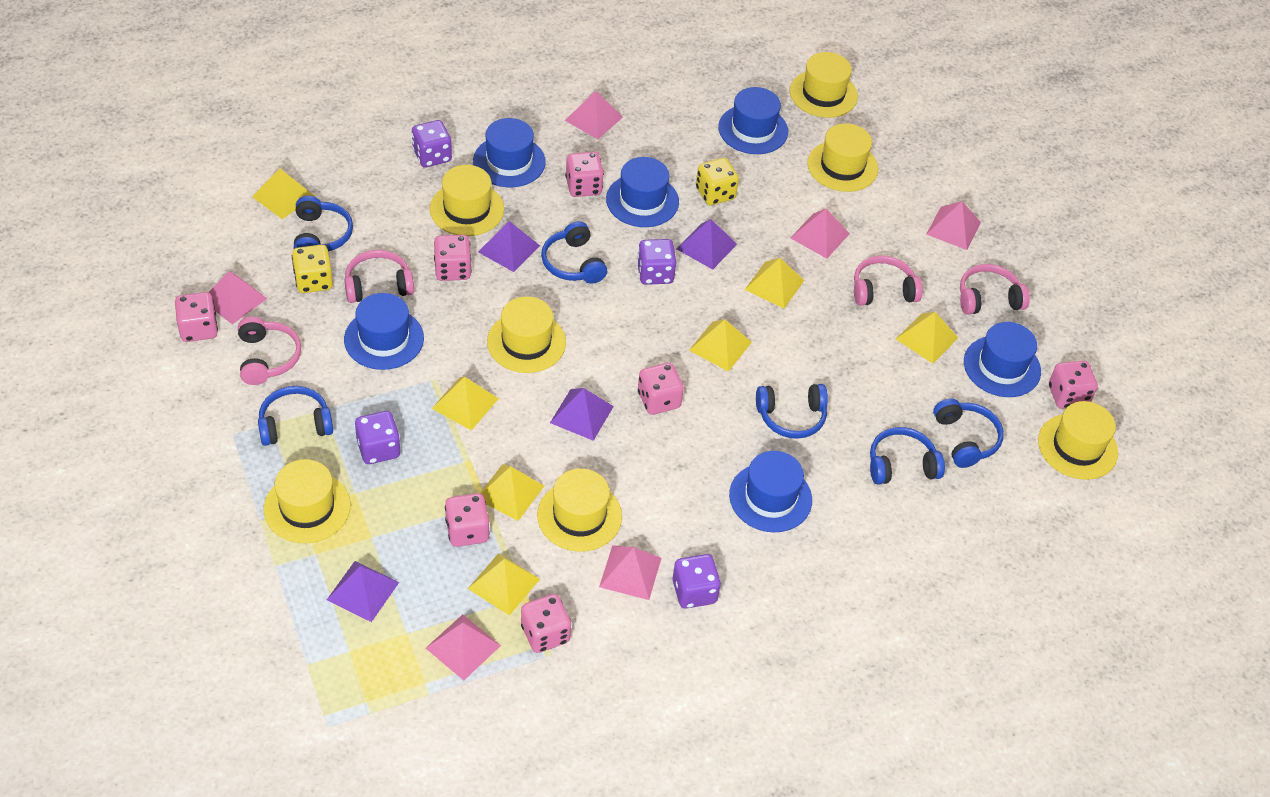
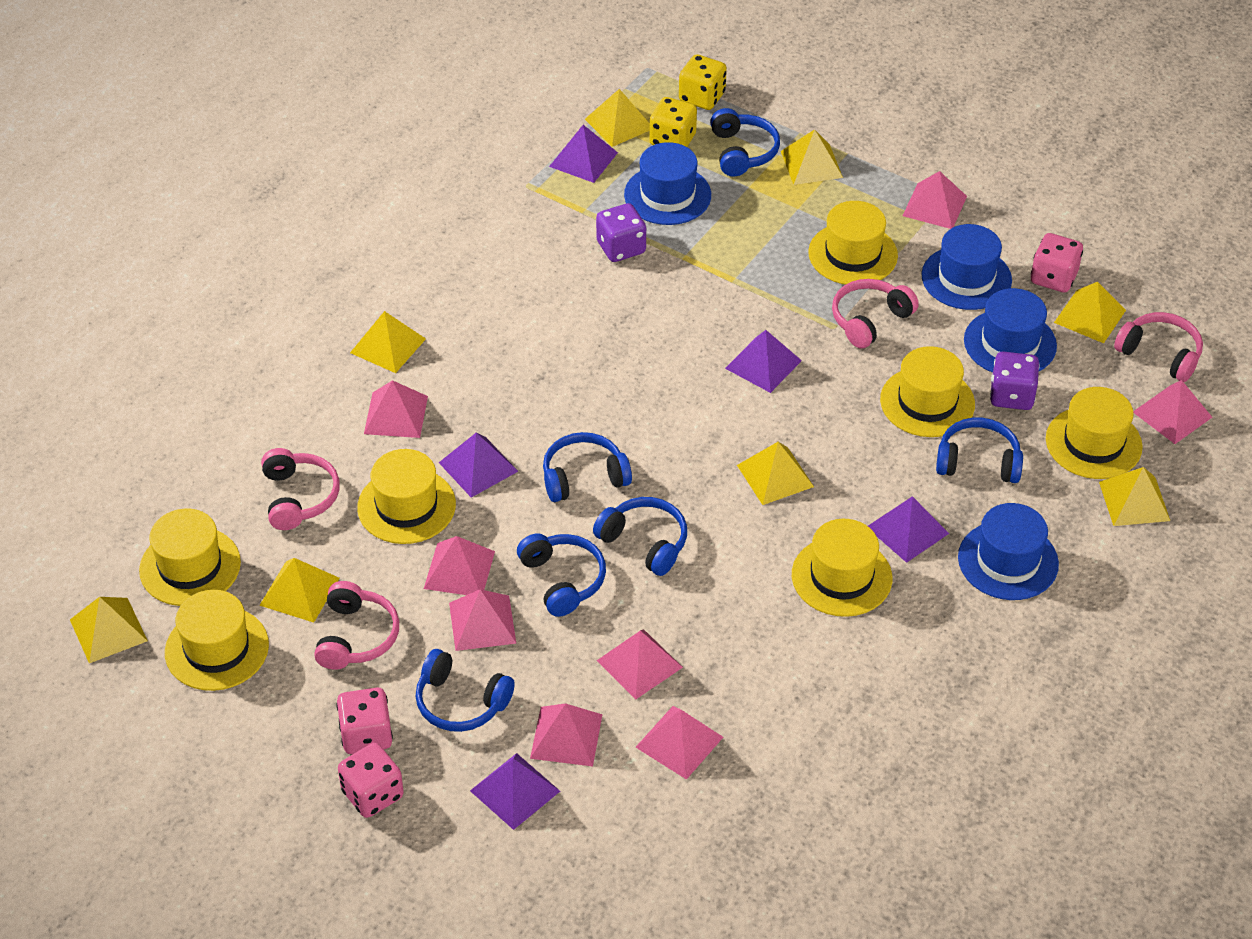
blue hat: [344,293,424,370] [473,118,546,187] [606,157,679,227] [718,87,788,154] [729,451,812,532] [964,322,1041,397] = 6 -> [624,142,711,225] [921,224,1012,310] [958,503,1059,600] [964,288,1057,373] = 4
pink dice: [175,292,218,342] [434,235,472,281] [445,493,490,547] [521,594,571,653] [565,152,604,197] [638,363,684,415] [1049,361,1098,409] = 7 -> [336,688,393,754] [338,743,404,818] [1031,233,1083,293] = 3
pink pyramid: [209,272,268,324] [426,614,501,680] [565,91,623,139] [599,545,661,600] [791,209,850,259] [926,201,981,250] = 6 -> [364,380,428,438] [424,536,495,595] [449,589,516,651] [530,703,603,766] [597,629,683,699] [636,706,723,780] [903,171,967,229] [1133,380,1212,444] = 8
purple dice: [355,411,401,464] [412,120,452,168] [637,239,676,285] [672,554,721,609] = 4 -> [596,203,646,262] [990,351,1040,410] = 2
purple pyramid: [327,561,399,622] [478,221,540,272] [550,388,614,441] [677,219,737,270] = 4 -> [439,433,518,498] [470,753,560,830] [549,125,618,183] [725,330,802,393] [868,496,949,563] = 5
yellow pyramid: [252,168,315,219] [432,377,499,430] [468,553,540,616] [480,464,544,521] [689,319,752,372] [745,258,805,308] [896,312,958,364] = 7 -> [70,597,148,663] [259,558,340,623] [350,311,426,373] [585,89,650,147] [737,442,814,505] [781,129,843,185] [1054,282,1126,343] [1099,467,1170,526] = 8

